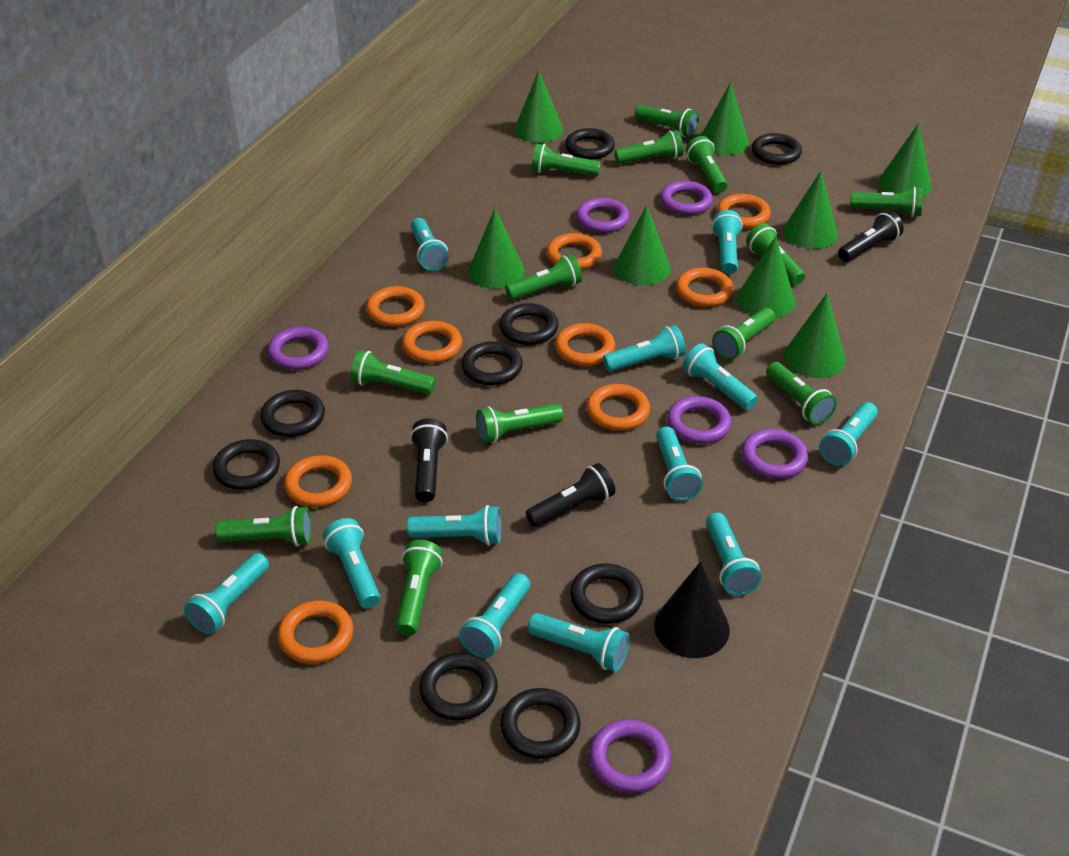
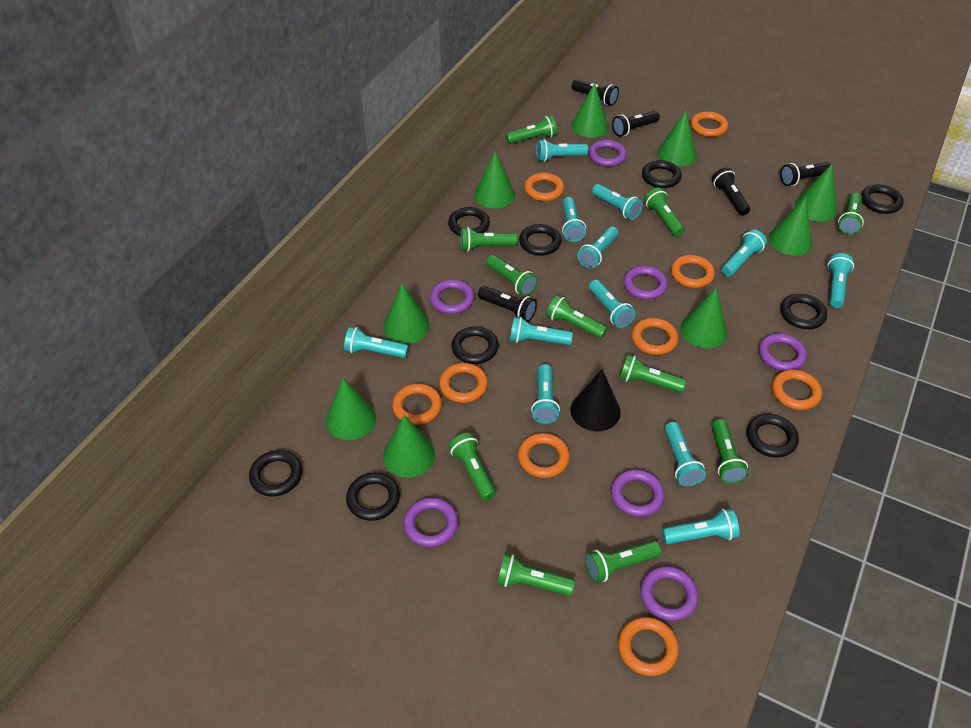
black flashlight: [410,418,448,502] [526,463,615,528] [838,211,904,262] = 3 -> [478,286,537,322] [572,79,619,106] [612,111,660,137] [712,167,750,216] [780,162,833,186] = 5
green cone: [468,208,525,289] [514,70,563,143] [614,205,671,285] [701,82,749,155] [737,236,795,318] [783,171,838,249] [784,293,846,378] [878,123,931,197] = 8 -> [326,378,376,440] [383,283,430,344] [383,415,435,478] [474,152,515,208] [571,83,609,138] [658,111,697,166] [681,288,728,348] [769,197,812,256] [795,164,837,222] = 9
green flashlight: [215,506,312,546] [350,350,436,394] [395,540,443,636] [476,404,563,443] [505,254,582,300] [532,144,601,177] [615,130,683,164] [635,105,699,137] [686,136,728,193] [712,308,776,360] [746,223,805,285] [766,362,837,425] [850,187,923,217] = 13 -> [449,433,496,501] [460,227,517,252] [486,255,538,296] [497,554,575,596] [506,116,557,144] [546,295,607,339] [585,540,661,583] [620,354,686,393] [644,188,684,237] [712,419,749,484] [838,193,864,235] = 11
purple ring: [268,327,329,370] [576,198,630,233] [589,719,671,793] [660,181,713,215] [667,396,732,444] [742,429,808,479] = 6 -> [404,497,458,547] [430,279,475,314] [588,140,627,167] [611,469,665,517] [623,266,668,300] [640,566,699,621] [759,333,807,371] = 7

